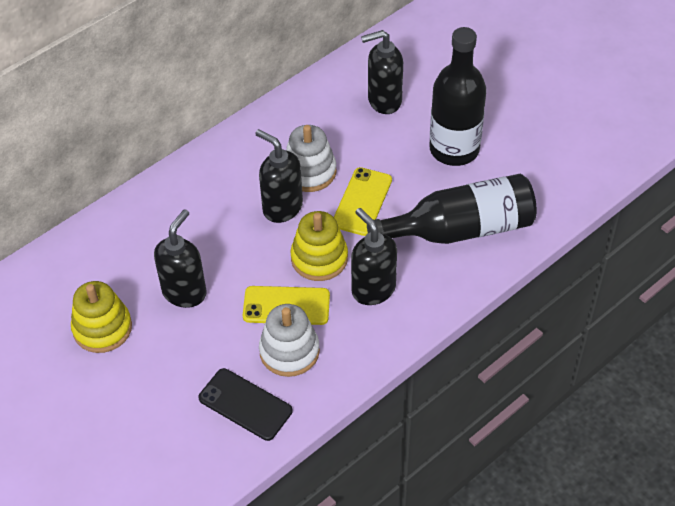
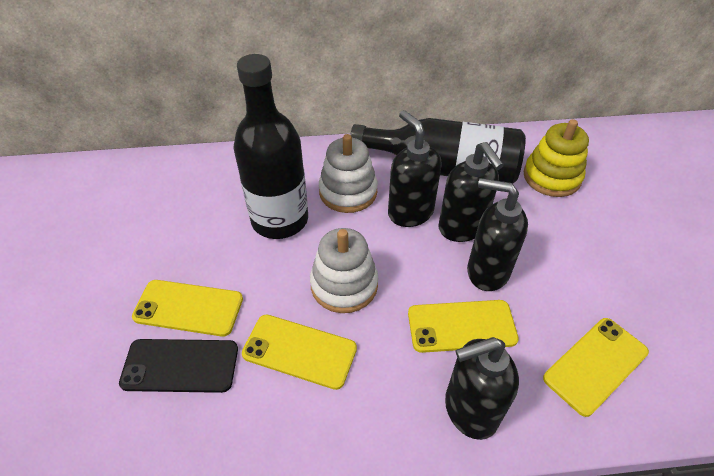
yellow phone: [243,286,330,325] [334,167,392,236] = 2 -> [132,280,243,337] [242,315,357,390] [408,300,519,353] [543,318,649,417] = 4
yellow stacking toy: [71,281,132,353] [291,211,348,281] = 2 -> [523,119,589,197] = 1

